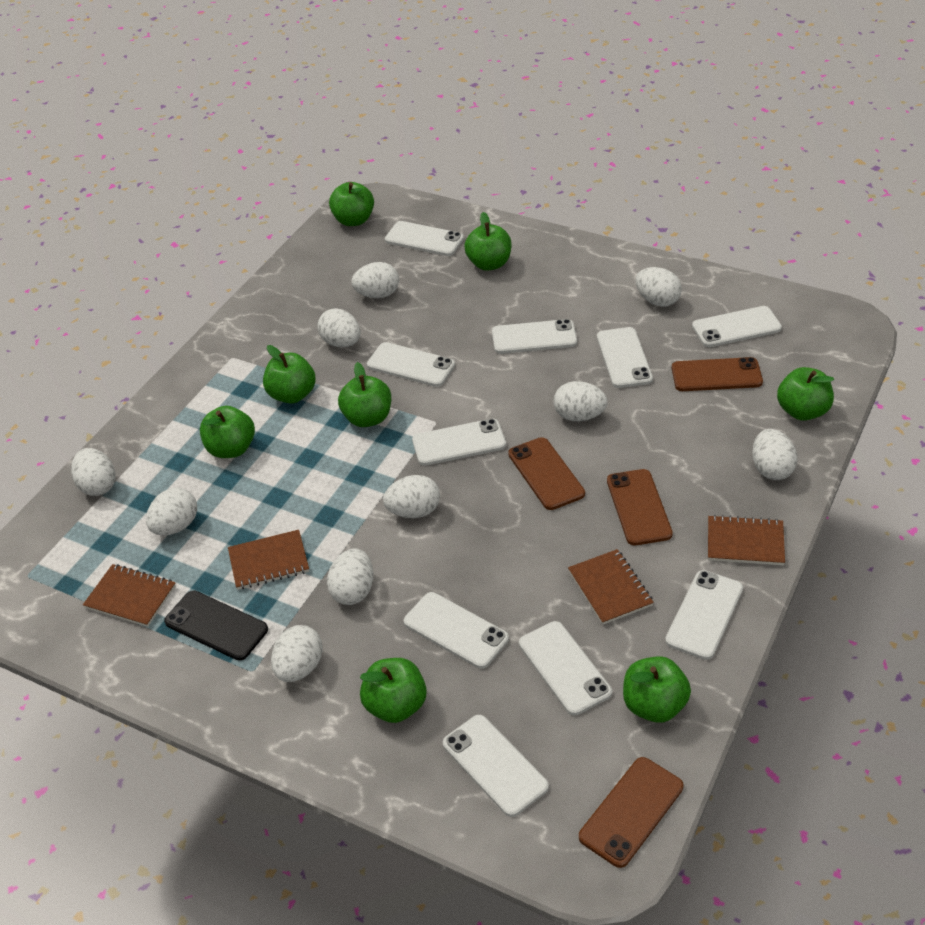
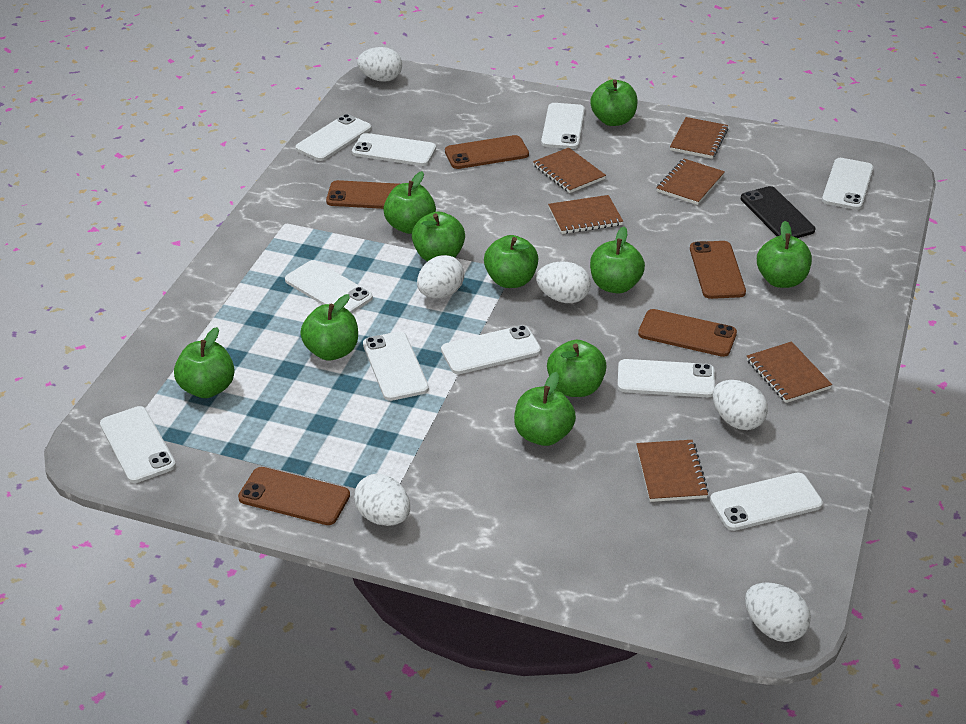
brown notebook: [83,564,176,627] [228,530,309,590] [568,549,654,625] [708,515,785,565] = 4 -> [533,148,606,193] [548,195,623,234] [636,440,709,502] [657,159,725,205] [670,117,728,159] [747,342,832,403] = 6
brown phone: [508,437,585,510] [579,757,683,868] [607,469,673,545] [672,357,763,391] = 4 -> [238,467,350,525] [326,180,399,209] [445,135,529,169] [638,309,737,357] [690,241,746,299] = 5
green apple: [200,406,255,458] [263,345,316,404] [329,182,374,226] [338,362,391,427] [360,658,427,723] [464,212,512,271] [623,656,691,723] [777,367,834,421] = 8 -> [174,327,235,398] [300,294,358,361] [383,171,436,234] [412,211,465,262] [484,235,538,288] [514,372,576,446] [547,340,607,397] [590,80,638,126] [590,227,645,294] [757,221,812,288] = 10
white egg: [71,448,116,496] [146,488,197,535] [271,625,323,682] [317,308,360,347] [327,548,374,605] [351,262,399,298] [383,475,440,518] [554,381,607,421] [636,267,682,307] [752,429,798,480] = 10 -> [354,474,410,526] [357,47,402,82] [417,255,464,298] [536,261,591,303] [713,380,768,430] [745,582,811,642] = 6

